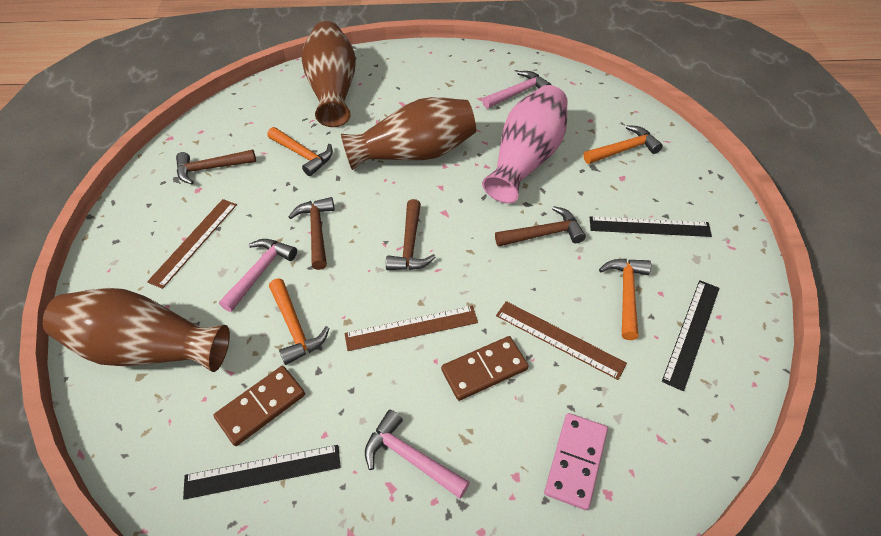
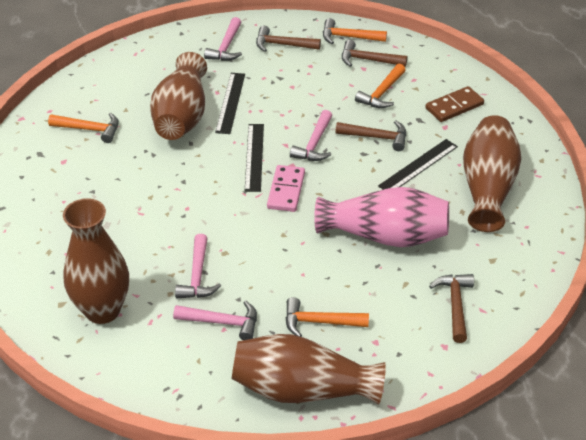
brown domino: [213,366,305,446] [441,336,529,401] = 2 -> [425,86,484,122] = 1
brown ruler: [147,199,237,289] [345,306,478,351] [496,301,627,380] = 3 -> none = 0
brown vase: [43,288,230,372] [302,21,356,127] [341,97,476,170] = 3 -> [63,198,129,324] [150,52,207,140] [232,334,386,404] [463,115,521,232] = 4
pink hammer: [219,239,297,312] [365,410,470,499] [482,71,551,109] = 3 -> [173,300,257,340] [175,234,221,298] [204,17,242,61] [290,110,332,161] = 4

